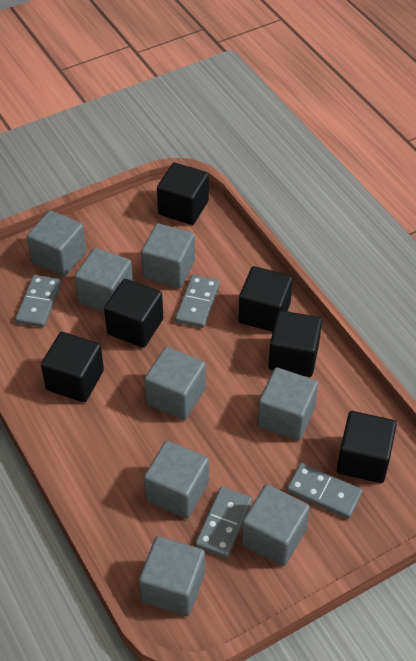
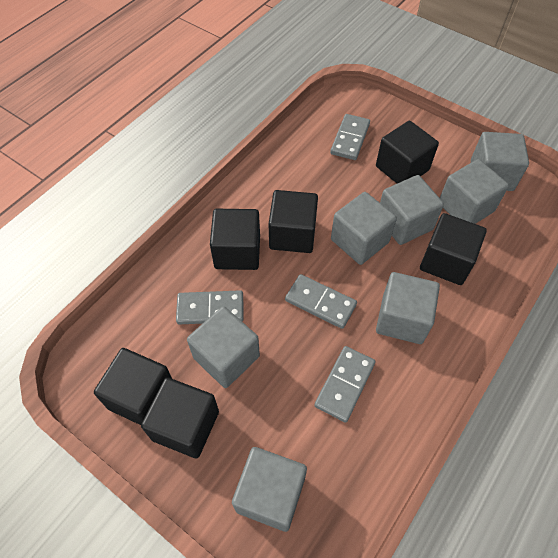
grey cube: [27,210,86,277] [75,248,133,312] [139,536,205,616] [141,223,195,288] [144,347,206,420] [144,441,209,519] [241,484,310,566] [257,367,318,441] = 8 -> [187,306,260,388] [232,447,307,532] [331,192,397,265] [376,272,440,344] [380,175,444,245] [440,159,509,224] [471,132,529,191] = 7

